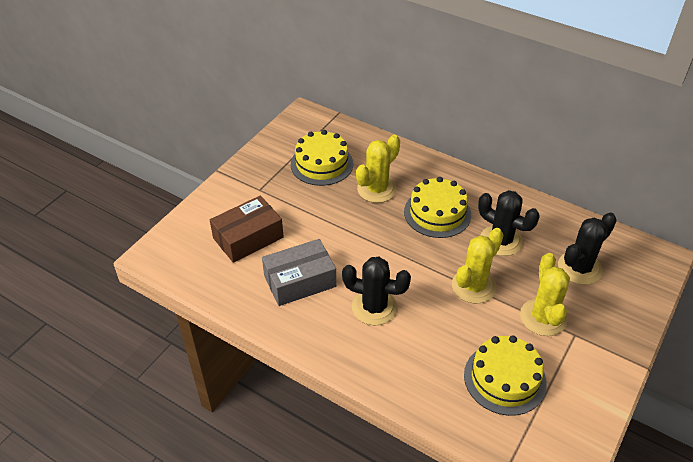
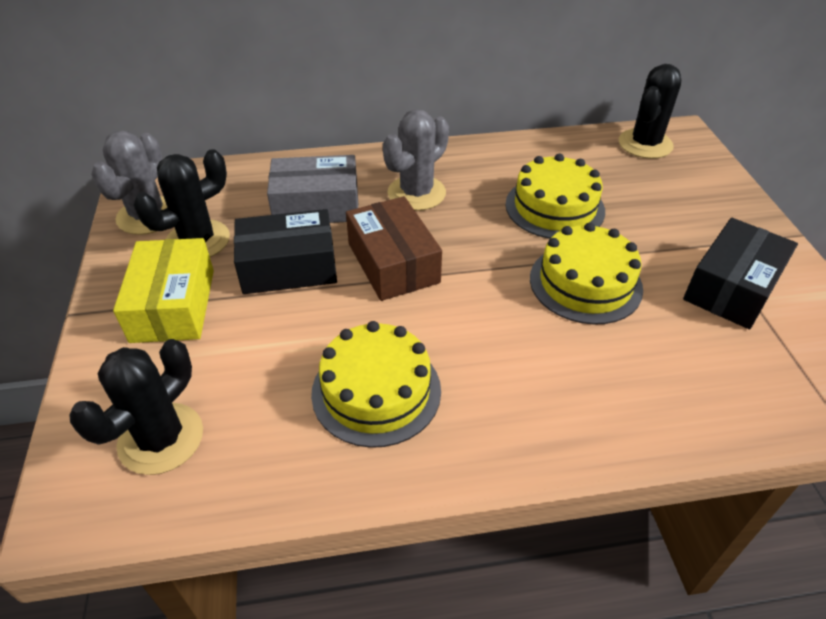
black box: none = 0 -> [234,209,337,294] [683,218,798,329] = 2
grey cactus: none = 0 -> [91,131,167,235] [383,109,449,211] = 2
yellow box: none = 0 -> [113,238,214,343] = 1
yellow cactus: [356,135,400,203] [452,228,503,304] [520,253,570,336] = 3 -> none = 0

